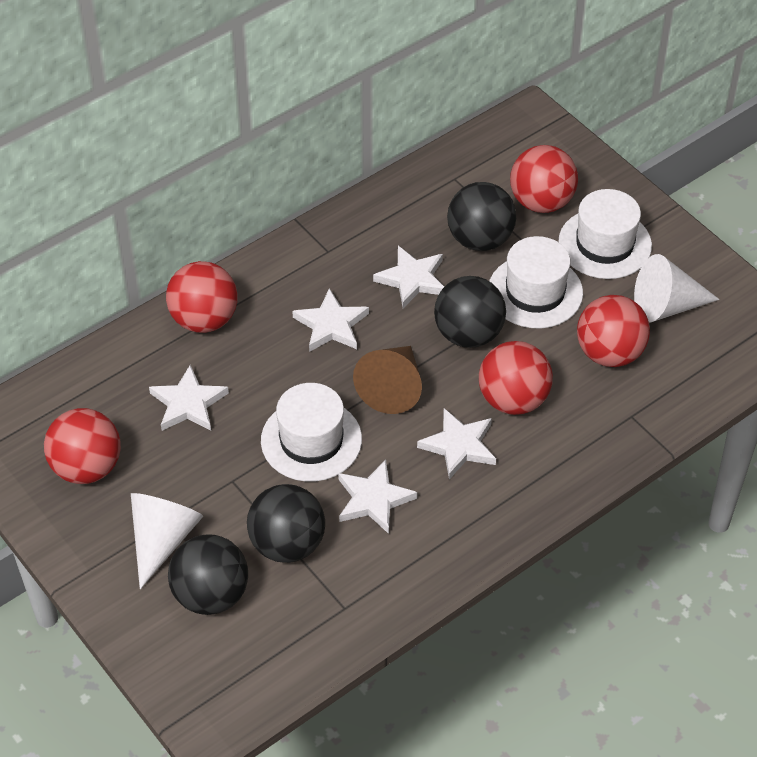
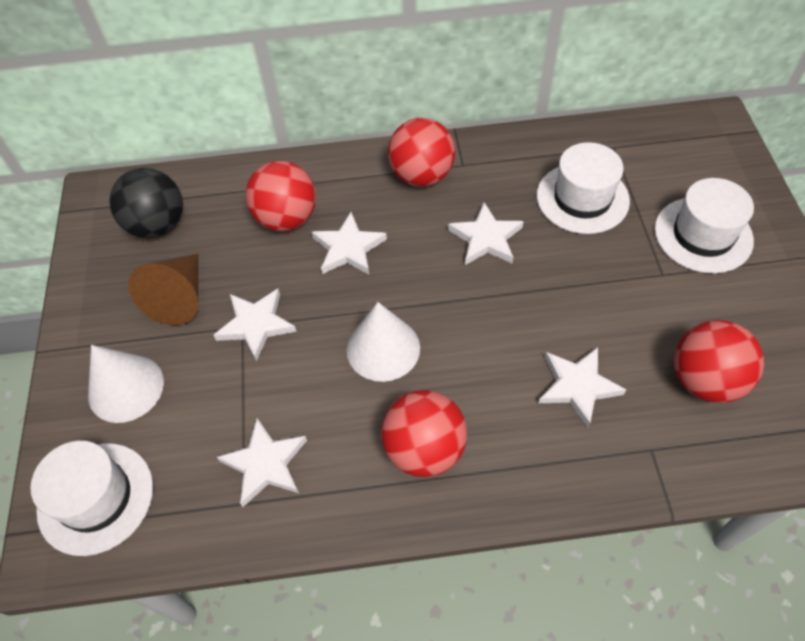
black ball: [168,534,248,615] [247,484,325,563] [434,276,506,348] [447,182,516,251] = 4 -> [109,168,183,238] = 1
red ball: [44,408,121,484] [166,261,238,333] [479,341,553,415] [510,145,578,213] [577,295,650,367] = 5 -> [245,161,316,232] [381,390,467,477] [388,118,455,187] [674,320,764,403] = 4

